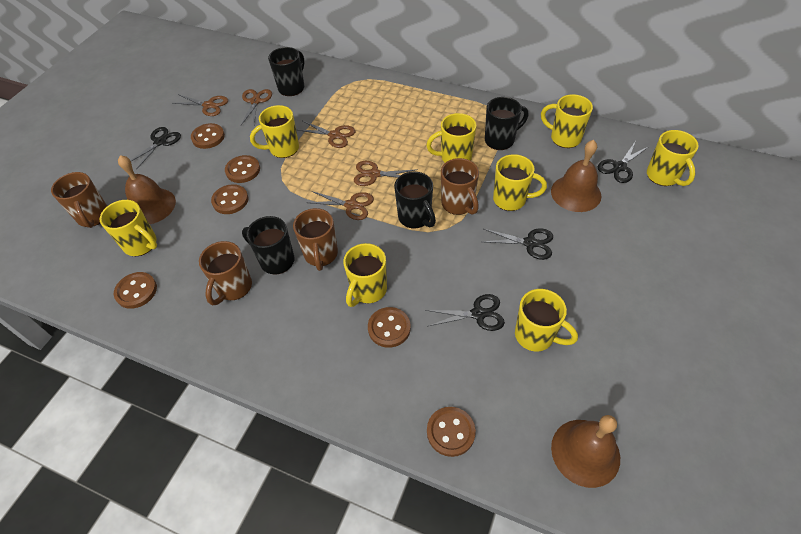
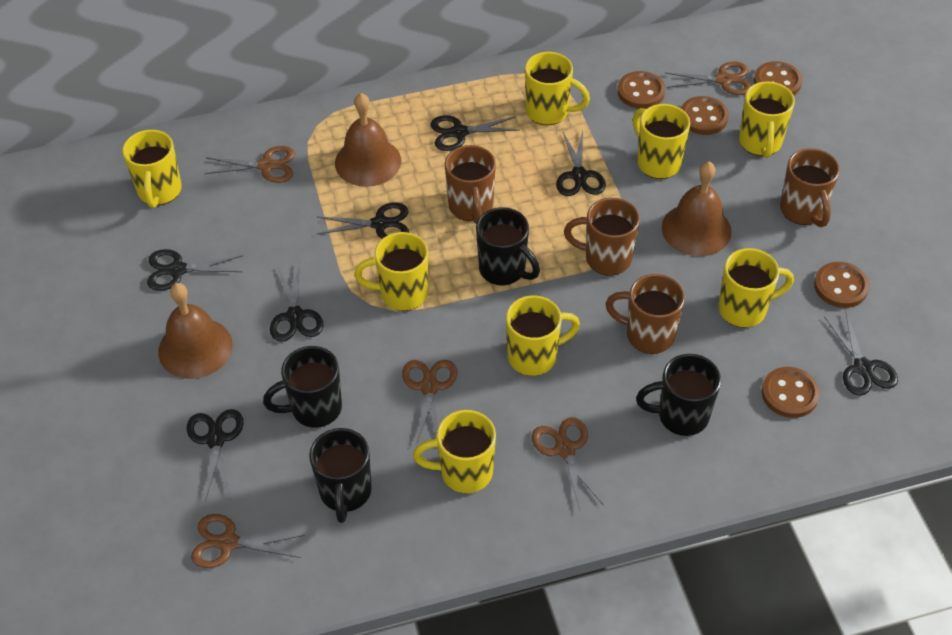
black scissors: [130,127,181,170] [425,294,505,331] [483,228,553,260] [598,141,649,183] = 4 -> [147,249,243,291] [187,409,243,501] [270,265,324,342] [317,202,409,239] [430,115,519,151] [556,131,606,196] [824,311,898,396] = 7
brown button: [114,272,157,309] [191,123,225,149] [211,184,248,214] [225,155,260,183] [368,307,411,348] [427,407,476,457] = 6 -> [617,71,665,109] [681,96,729,135] [754,61,802,95] [762,367,820,418] [814,262,869,308] = 5

